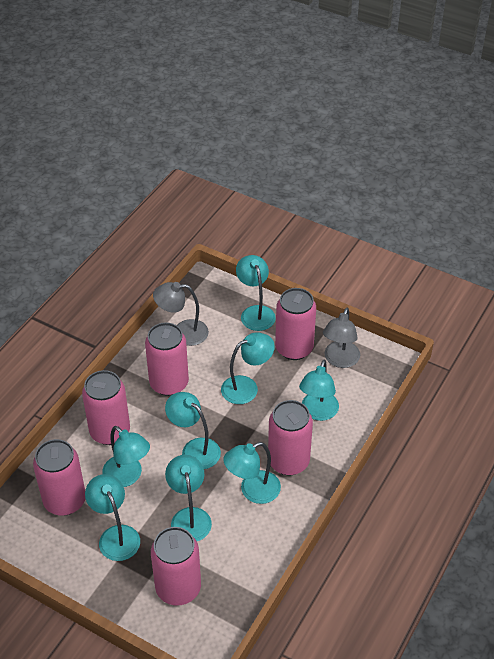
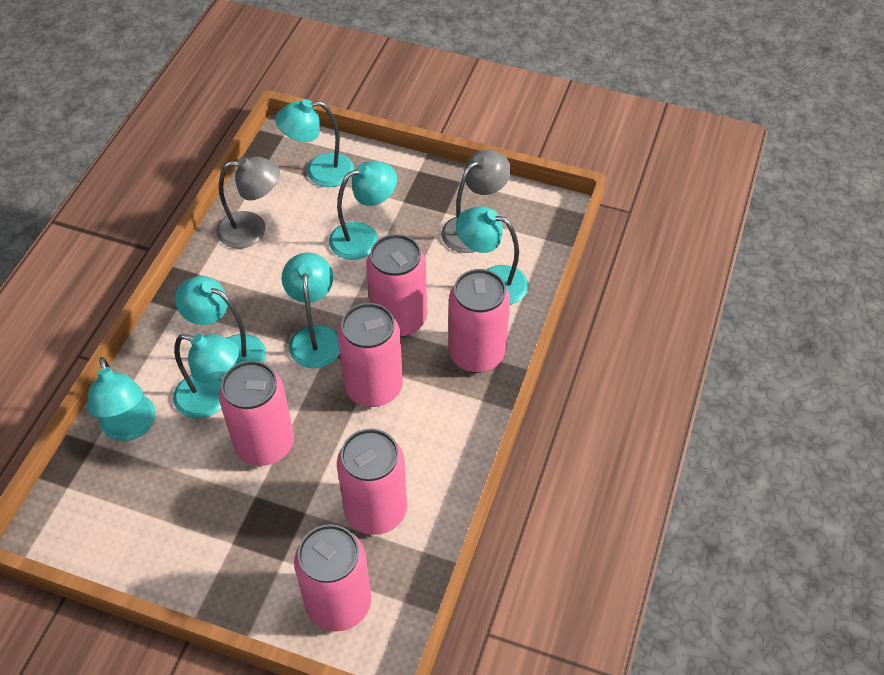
turquoise lamp: [85,474,140,561] [102,426,150,487] [165,392,221,469] [165,455,212,541] [221,332,275,404] [223,442,281,504] [236,255,276,331] [299,360,339,421] = 8 -> [87,357,156,441] [173,334,239,419] [175,276,266,366] [275,99,354,187] [282,253,340,368] [329,161,397,260] [456,206,529,305] = 7

